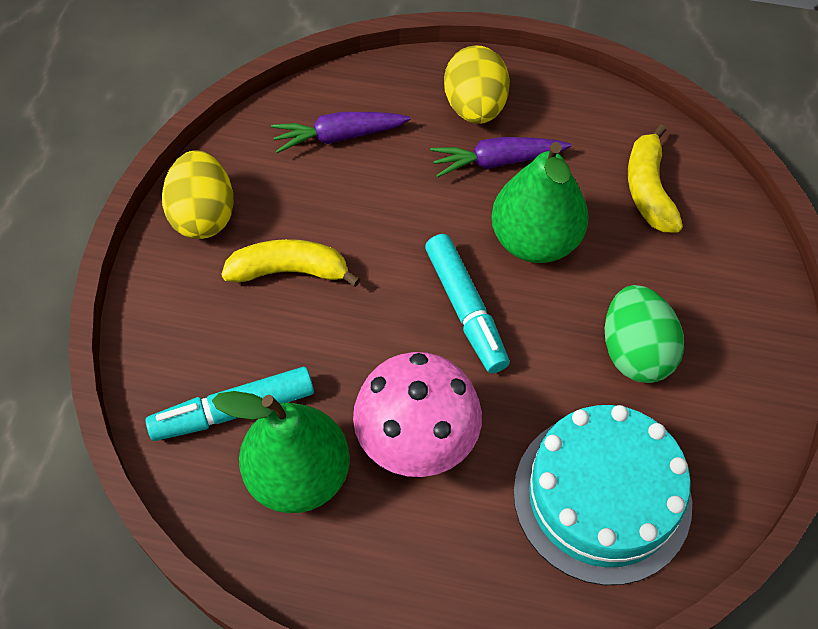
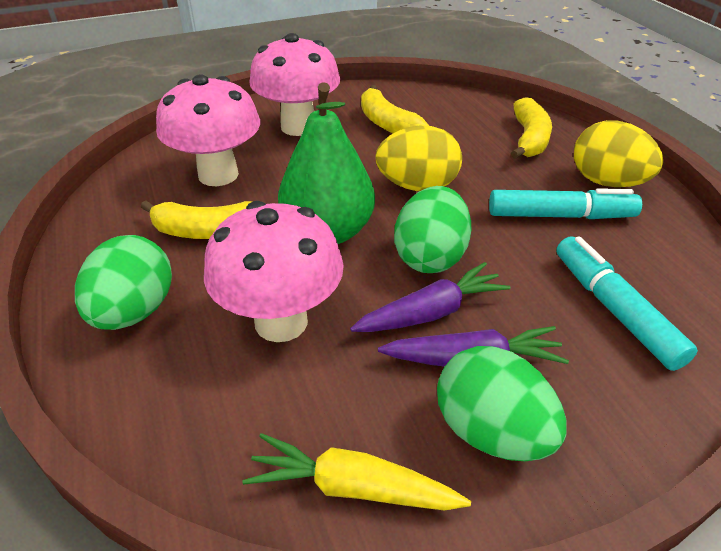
green egg: [605,285,684,383] = 1 -> [75,235,172,330] [394,186,471,273] [437,346,567,461] = 3
green pear: [212,391,350,513] [491,142,589,263] = 2 -> [278,82,375,244] = 1
pink mushroom: [353,352,482,477] = 1 -> [156,74,260,186] [204,201,344,342] [250,33,340,136] = 3
turquoise cake: [514,405,692,585] = 1 -> none = 0
yellow banana: [221,239,361,287] [628,124,683,232] = 2 -> [141,200,253,239] [361,85,429,133] [511,97,552,159] = 3
yellow carrot: none = 0 -> [242,433,471,511] = 1

